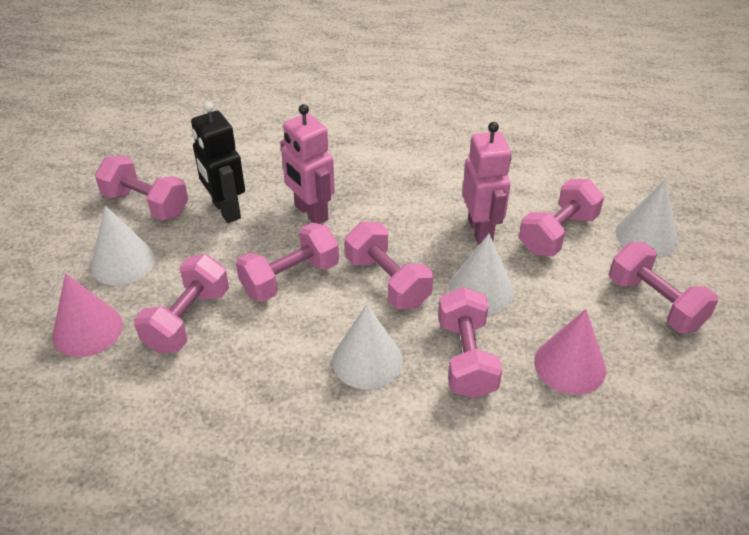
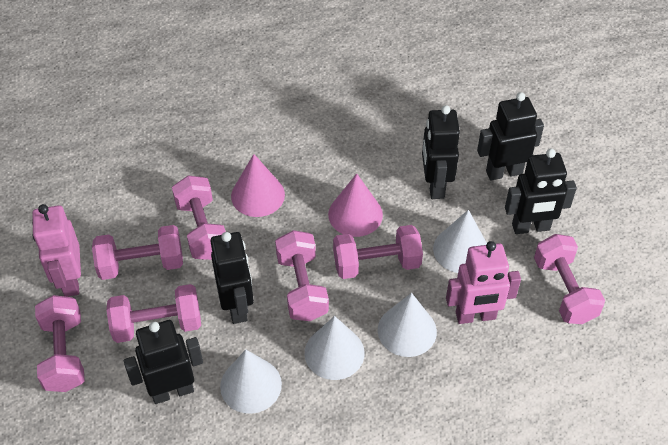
black robot: [191,102,245,223] = 1 -> [124,320,203,404] [210,232,254,324] [422,105,460,199] [477,92,544,181] [505,149,577,234] = 5

